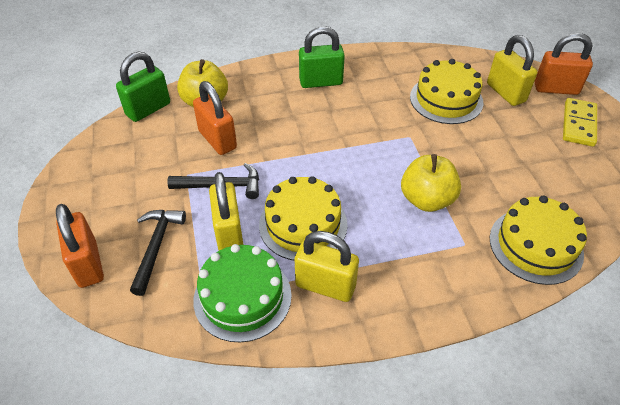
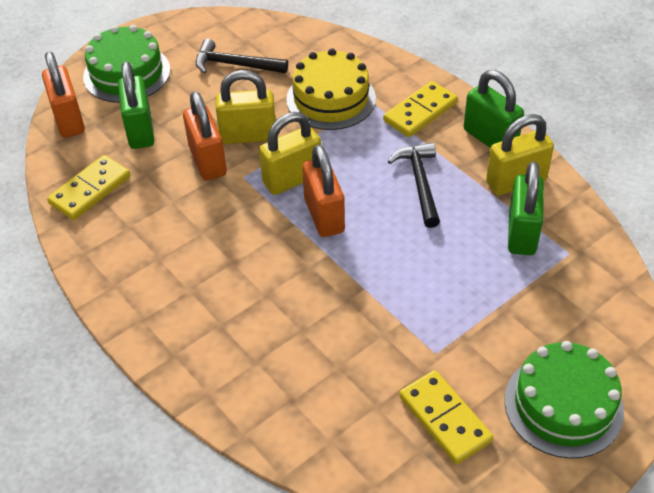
green cake: [193,244,292,343] = 1 -> [83,25,170,103] [504,341,624,459] = 2
green padlock: [116,51,170,122] [299,26,345,88] = 2 -> [118,61,154,149] [464,70,524,148] [508,161,544,255] = 3
yellow apple: [177,59,228,107] [401,154,461,212] = 2 -> none = 0
yellow cake: [259,176,348,261] [410,59,483,124] [490,196,587,285] = 3 -> [286,48,376,130] = 1
yellow domino: [563,98,597,147] = 1 -> [47,155,130,220] [383,81,458,137] [399,370,493,464] = 3

